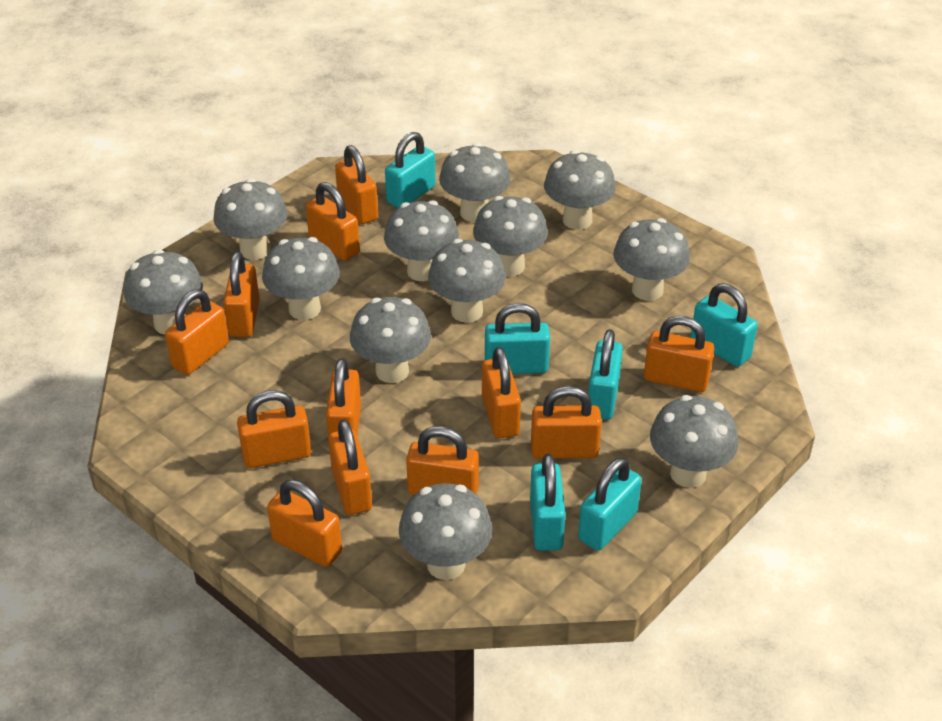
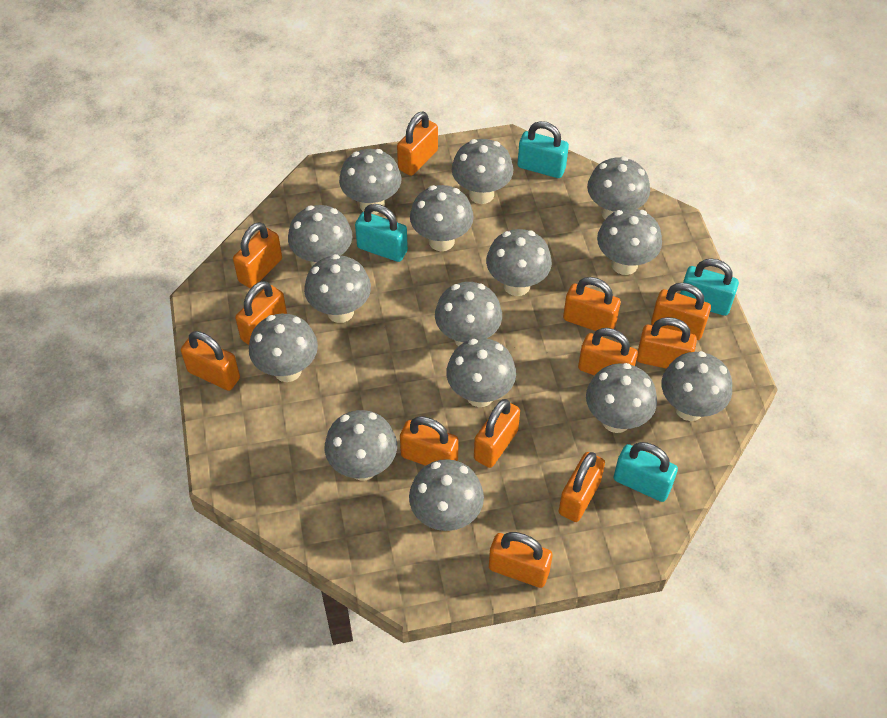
grey mushroom: [124,250,203,334] [213,178,288,260] [262,237,340,320] [350,297,431,383] [384,200,459,281] [399,483,492,580] [428,239,506,323] [439,143,511,222] [473,196,548,276] [544,150,616,230] [613,218,690,301] [650,395,738,488] = 12 -> [249,314,318,382] [288,205,352,266] [304,254,371,323] [324,410,397,481] [339,149,401,214] [409,459,484,531] [410,185,474,251] [435,282,502,346] [446,338,516,407] [452,139,514,204] [486,229,552,296] [586,363,657,433] [587,156,650,219] [597,208,662,275] [662,351,732,421] = 15
turquoise padlock: [385,132,436,208] [485,303,550,374] [530,454,565,551] [578,457,642,551] [588,329,623,420] [691,283,758,367] = 6 -> [355,204,408,262] [518,121,569,178] [613,442,678,502] [680,258,739,316] = 4

